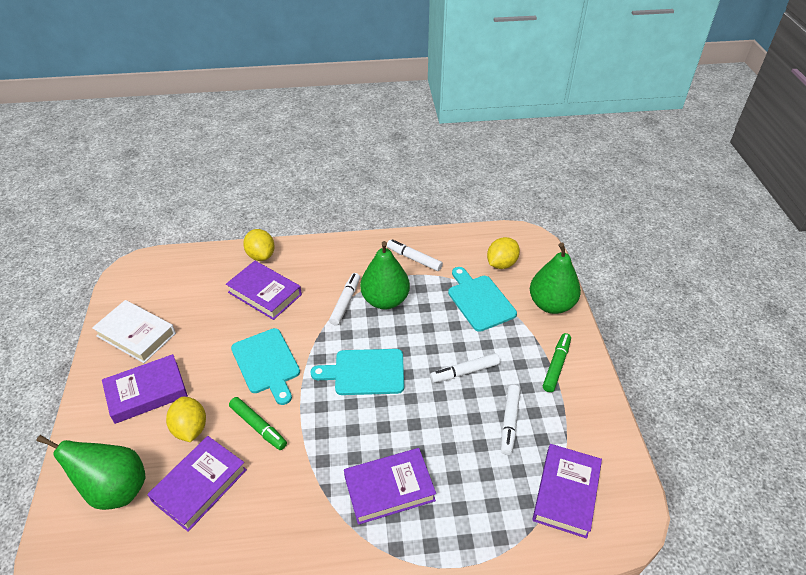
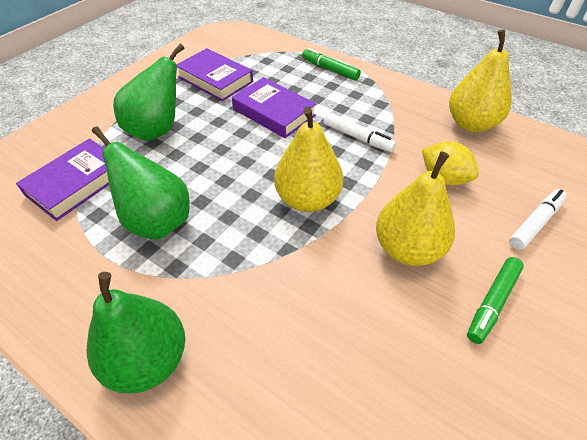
purple book: [102,354,188,424] [147,436,247,532] [226,261,302,320] [344,448,436,525] [532,444,602,538] = 5 -> [16,139,109,221] [176,48,253,101] [232,77,316,138] = 3
turquoise cutting board: [231,328,300,405] [310,349,404,395] [448,267,517,332] = 3 -> none = 0
white book: [92,300,176,363] = 1 -> none = 0
white marker: [329,273,360,326] [387,239,443,271] [430,353,500,383] [501,385,520,455] = 4 -> [324,112,396,152] [509,189,567,250] = 2
yellow lemon: [166,396,206,442] [243,229,275,261] [487,237,520,269] = 3 -> [422,141,479,185] = 1
yellow pear: none = 0 -> [274,107,343,212] [376,151,455,266] [449,30,512,132] = 3

